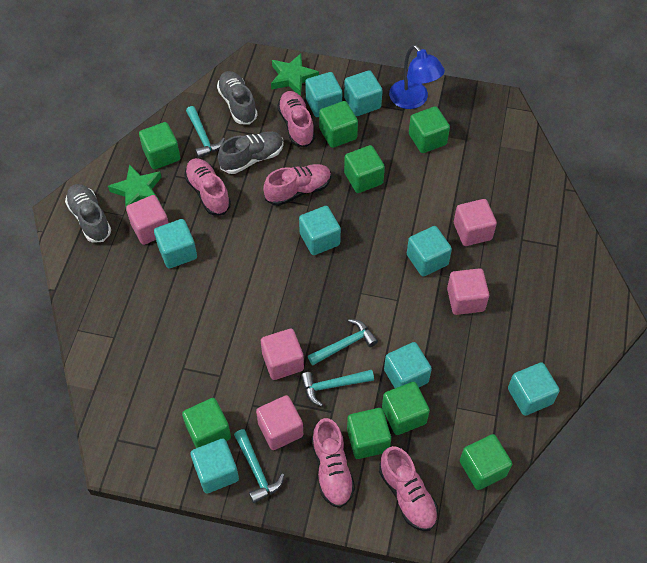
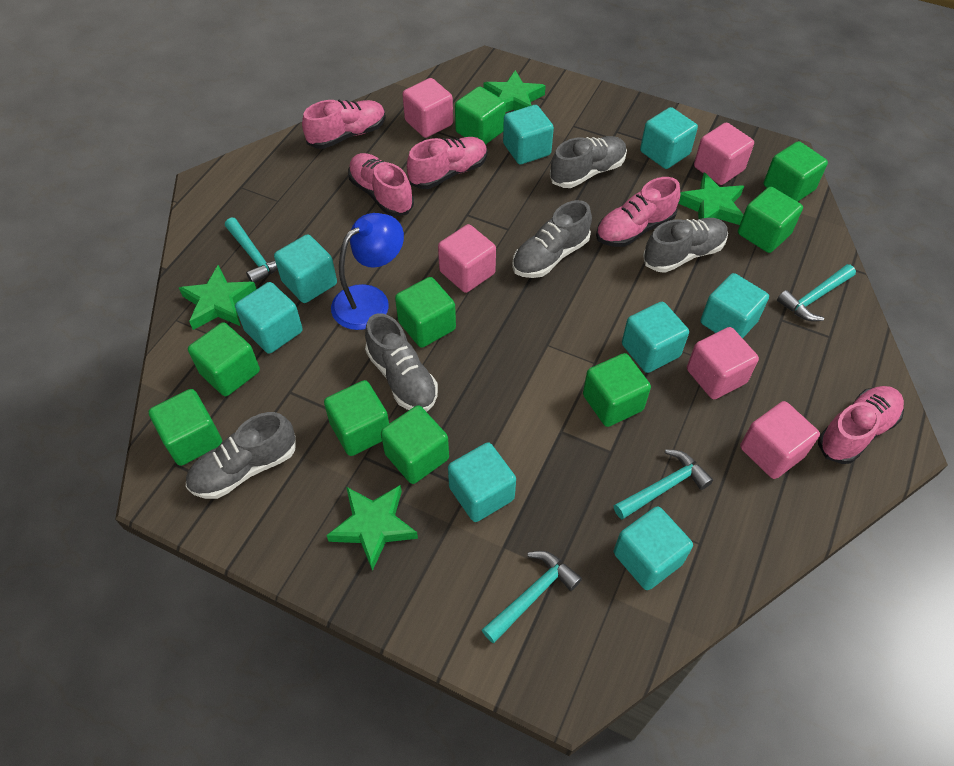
green cube: [139,122,180,169] [182,398,231,448] [319,101,358,148] [344,145,385,193] [347,408,391,459] [382,382,430,435] [409,106,450,153] [460,434,512,490] = 8 -> [148,389,222,466] [188,322,260,396] [324,380,389,456] [381,405,449,484] [395,277,456,348] [455,86,506,145] [583,353,651,427] [738,187,803,253] [764,141,828,202] = 9
green star: [108,164,162,208] [271,54,319,96] = 2 -> [179,265,256,330] [326,485,418,571] [483,70,546,112] [678,173,744,225] = 4
grey shoe: [65,184,111,243] [217,71,258,125] [218,131,284,174] = 3 -> [186,412,295,499] [365,313,438,412] [512,200,592,278] [550,136,627,188] [643,218,728,273] = 5

